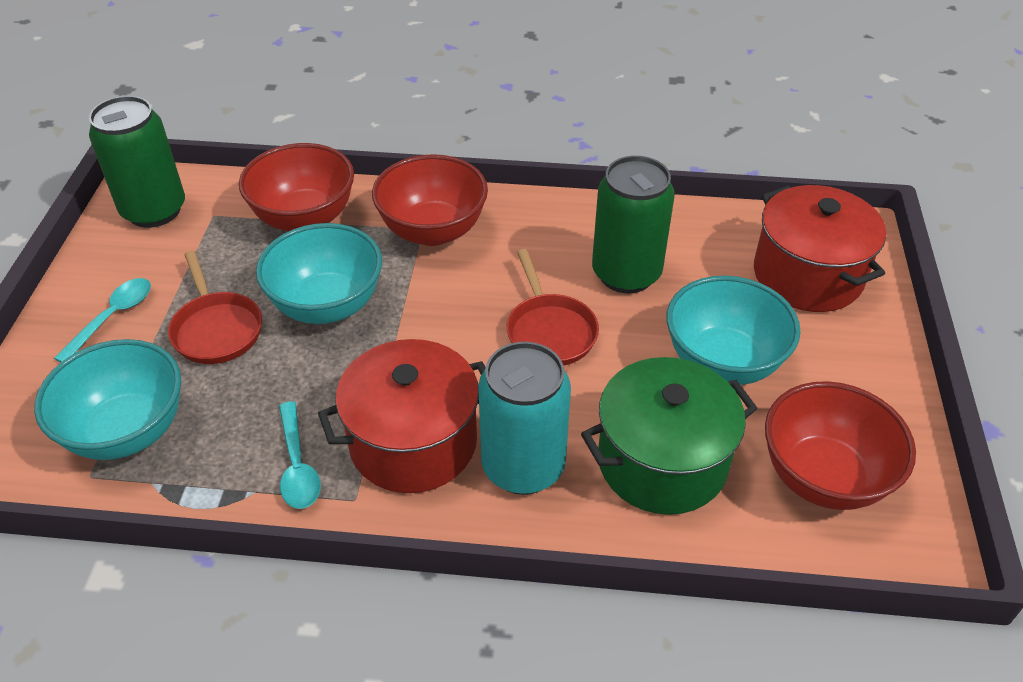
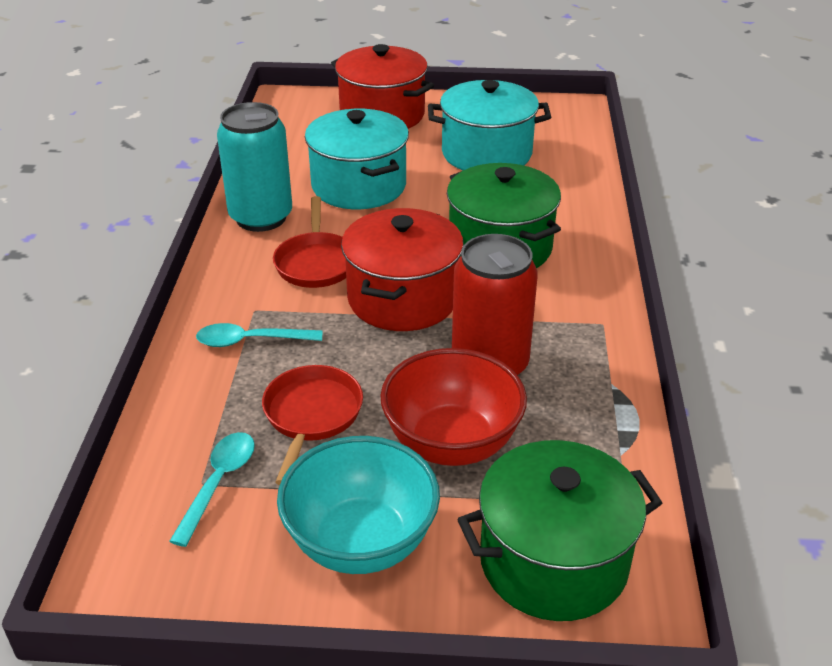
green can: [89,96,185,228] [592,156,675,293] = 2 -> none = 0
green pot: [581,357,758,515] = 1 -> [447,163,561,268] [457,440,662,621] = 2
red bowl: [239,143,354,231] [372,154,488,246] [765,381,916,510] = 3 -> [380,348,527,466] = 1
red can: none = 0 -> [452,234,538,375] = 1
turquoise bowl: [34,339,181,460] [256,223,382,324] [666,276,801,385] = 3 -> [277,436,440,574] = 1
turquoise pot: none = 0 -> [305,109,409,209] [428,80,551,170] = 2

